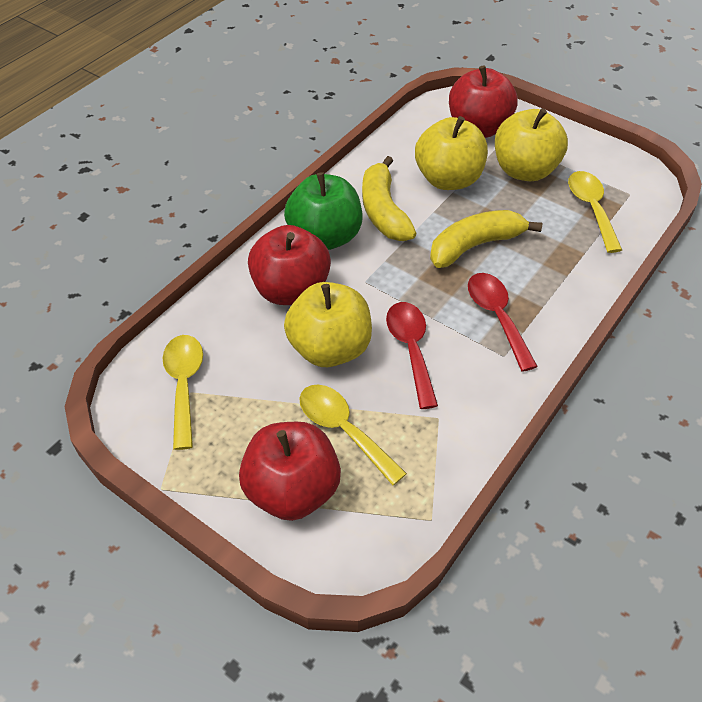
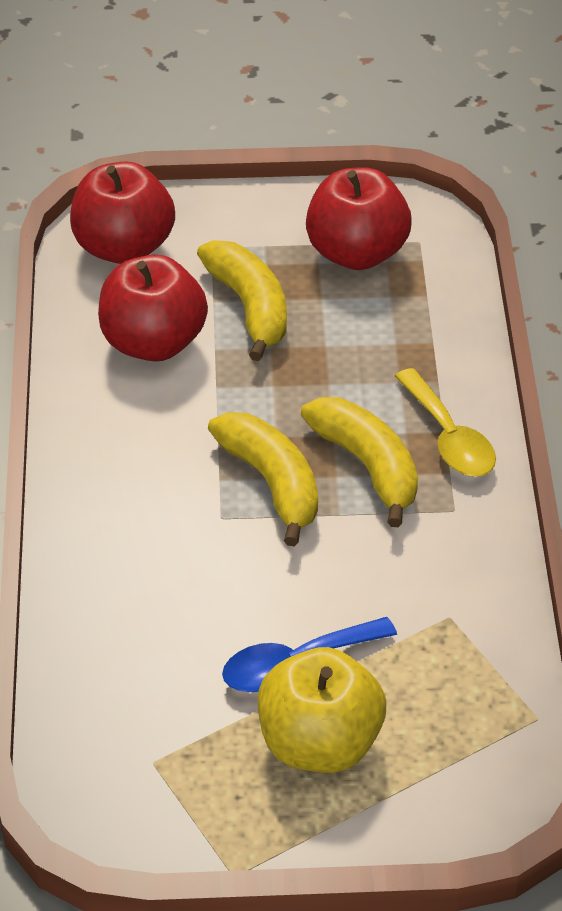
blue spoon: none = 0 -> [222,617,397,692] = 1
green apple: [284,172,362,250] = 1 -> none = 0
red spoon: [386,302,438,409] [468,273,538,372] = 2 -> none = 0
yellow apple: [284,282,372,367] [415,116,488,190] [495,108,568,181] = 3 -> [258,647,386,773] = 1
yellow banana: [362,156,417,241] [430,210,542,268] = 2 -> [197,240,287,361] [208,412,318,546] [301,397,418,527] = 3
yellow spoon: [162,335,203,450] [299,385,407,485] [568,171,622,253] = 3 -> [395,368,496,477] = 1

